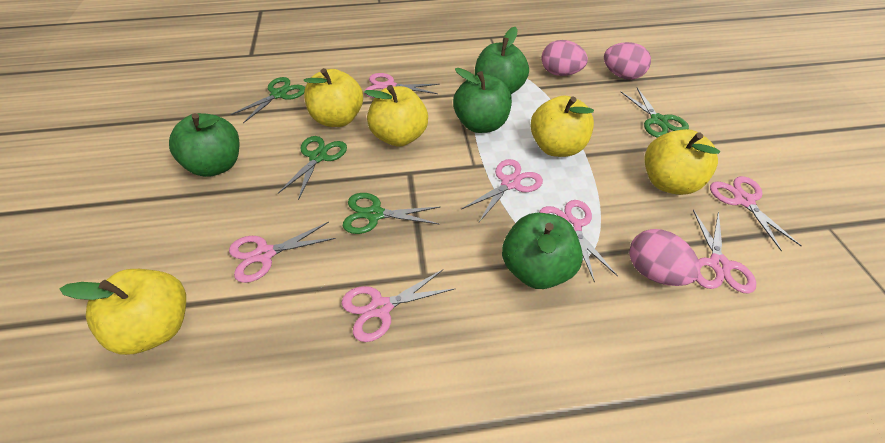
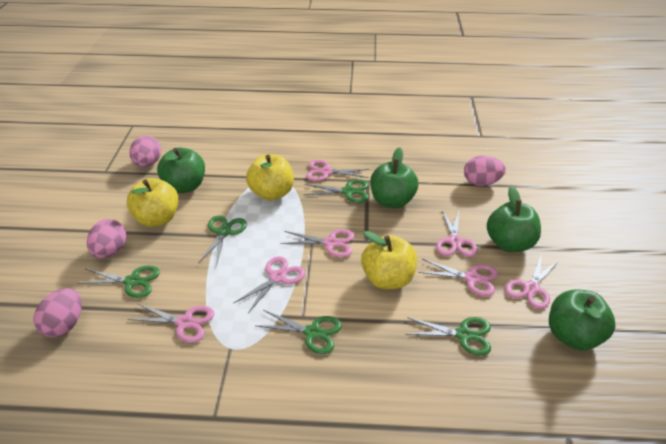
green scissors: [230,77,305,123] [278,136,347,200] [343,193,440,234] [621,88,689,138] = 4 -> [77,265,160,298] [198,215,247,266] [257,310,342,354] [304,179,369,203] [405,317,491,356] = 5
pink egg: [541,40,588,76] [604,42,651,80] [629,229,700,286] = 3 -> [33,288,82,337] [87,219,127,258] [130,136,161,167] [464,155,506,186] = 4
yellow apple: [60,269,186,355] [304,68,363,127] [364,85,428,147] [530,96,594,157] [644,129,720,195] = 5 -> [127,178,179,227] [246,154,294,201] [361,231,417,289] = 3

